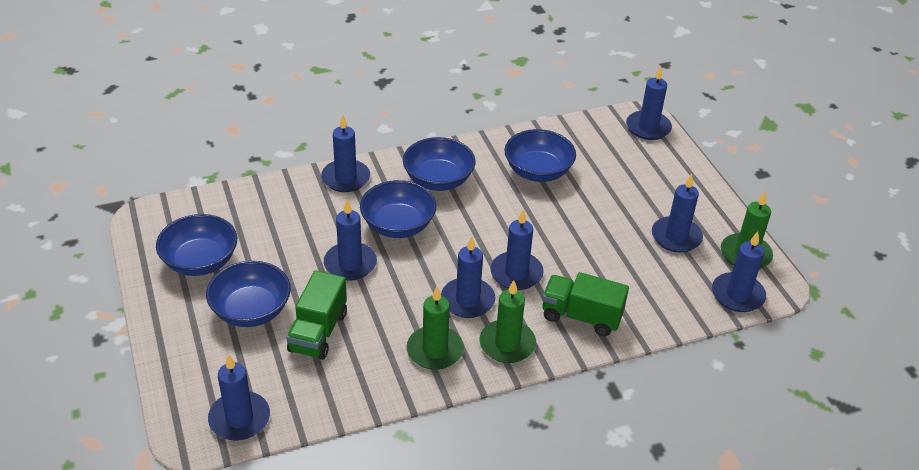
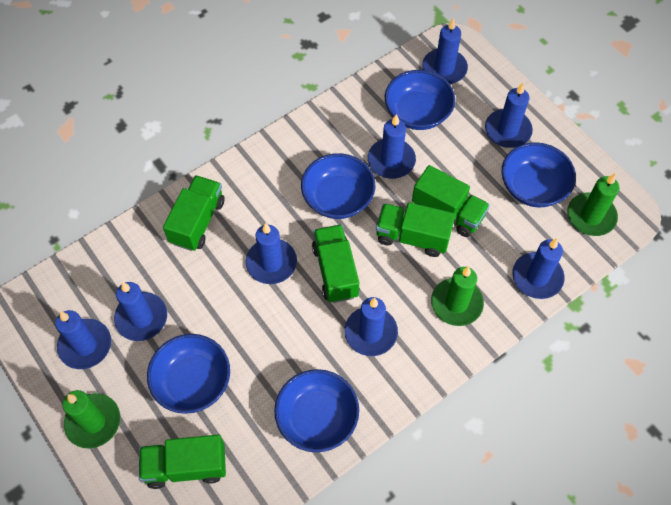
green truck: [286,270,347,360] [542,272,629,336] = 2 -> [139,434,226,489] [163,175,225,251] [312,224,360,303] [376,202,455,257] [412,165,490,237] = 5

